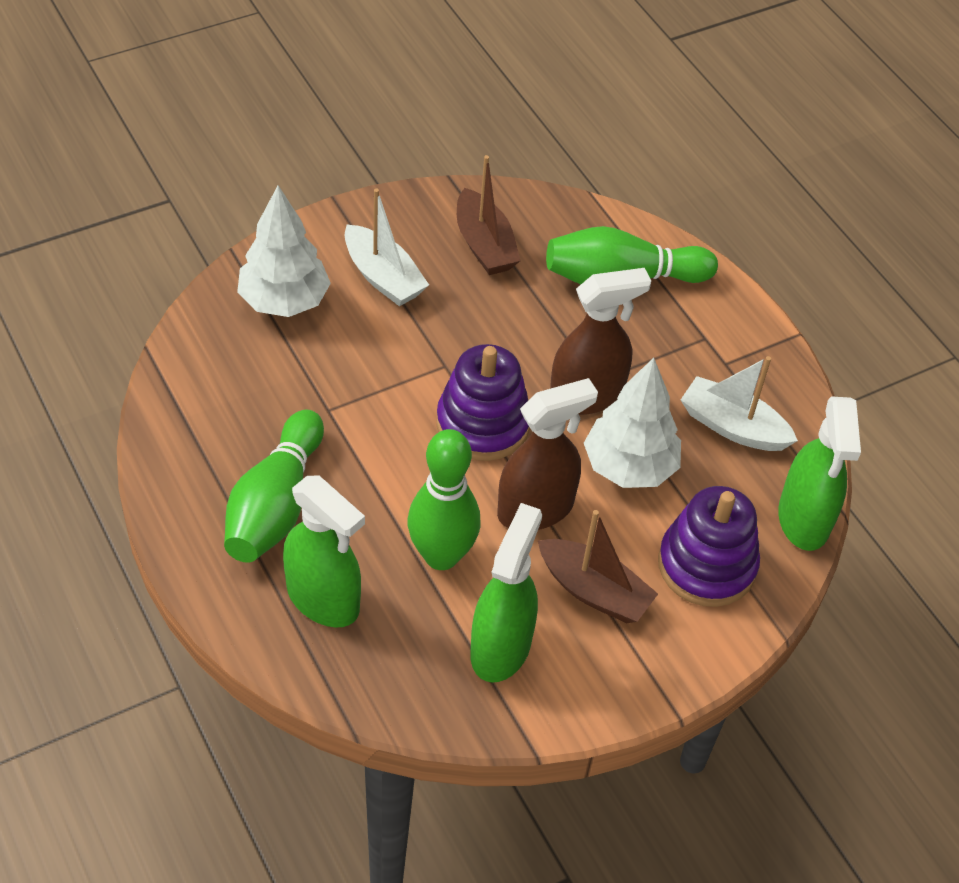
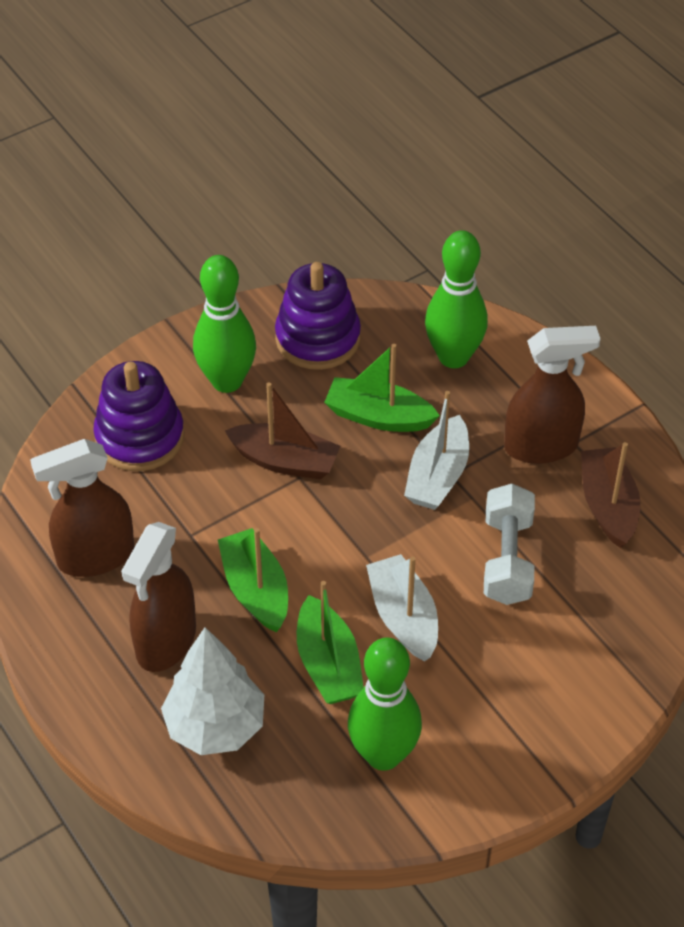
brown spray bottle: [497,378,598,530] [550,268,651,415] = 2 -> [30,439,134,577] [121,522,196,672] [504,326,600,464] = 3
green boat: none = 0 -> [218,528,288,632] [297,581,364,704] [324,344,440,432] = 3
green spray bottle: [283,475,365,627] [470,503,542,683] [778,396,861,551] = 3 -> none = 0
white dumbbell: none = 0 -> [484,484,535,605] = 1
white tree: [237,185,331,317] [584,358,681,488] = 2 -> [161,627,264,755] = 1

